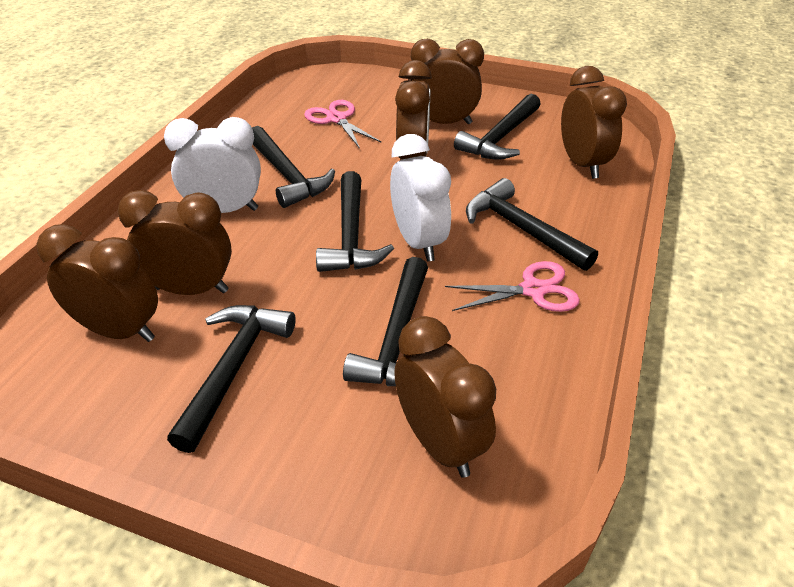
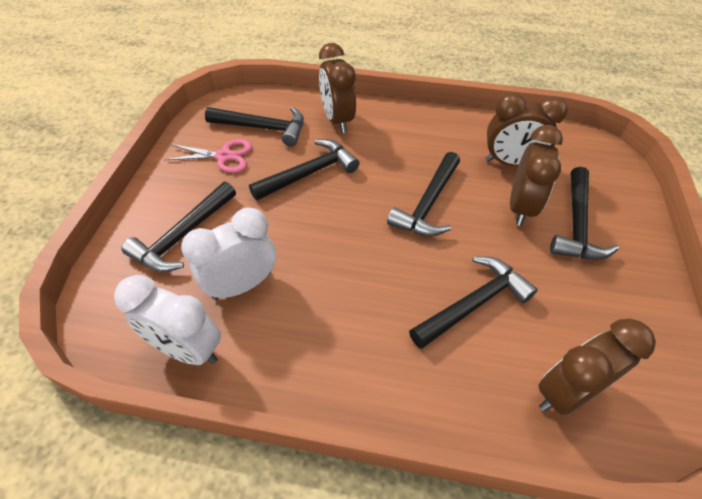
brown clock: [36,224,158,342] [118,190,232,295] [394,316,496,478] [395,60,432,159] [411,39,484,124] [561,66,627,179] = 6 -> [319,43,356,133] [486,92,568,166] [510,125,563,226] [538,319,656,415] = 4
pink scissors: [304,100,382,149] [445,261,580,312] = 2 -> [164,139,252,173] = 1

